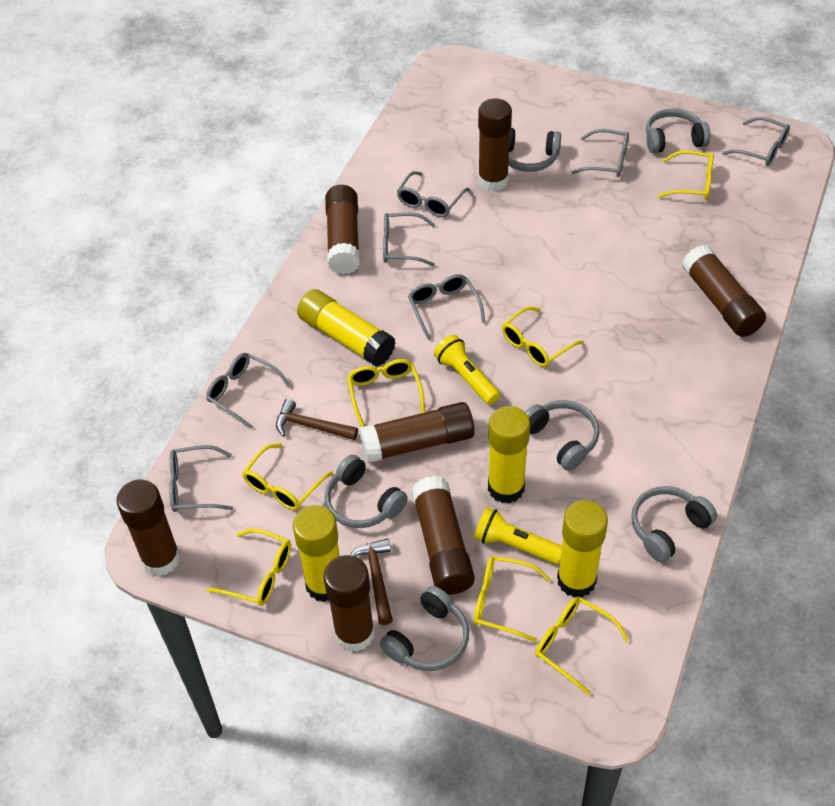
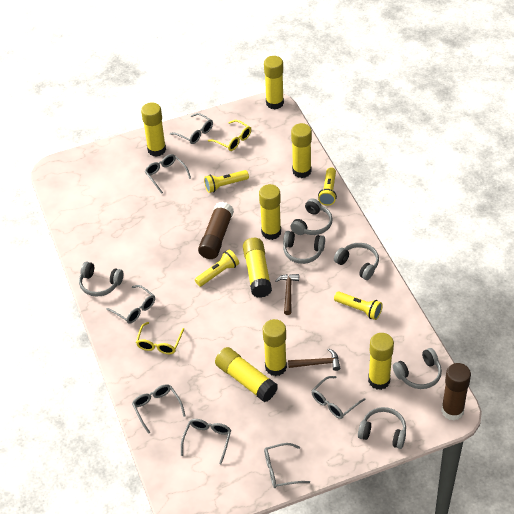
brown glue stick: [116,480,180,576] [324,555,375,652] [325,185,360,275] [359,402,475,463] [412,476,475,595] [478,98,512,192] [682,245,766,337] = 7 -> [198,202,234,259] [441,363,471,420] = 2
yellow flashlight: [434,335,500,405] [474,507,562,564] = 2 -> [195,250,239,287] [204,170,249,193] [318,167,337,206] [334,291,383,320] = 4
yellow glasses: [207,529,291,605] [242,443,333,510] [347,359,425,427] [474,556,551,642] [502,306,583,367] [535,597,629,695] [658,150,714,199] = 7 -> [136,322,184,354] [208,120,251,151] = 2
yellow glue stick: [293,505,340,602] [297,289,396,367] [488,406,530,504] [557,500,608,598] = 4 -> [141,102,166,157] [215,347,278,402] [243,238,272,298] [259,184,281,240] [263,319,287,376] [264,56,284,110] [291,123,312,178] [368,333,394,390] = 8

